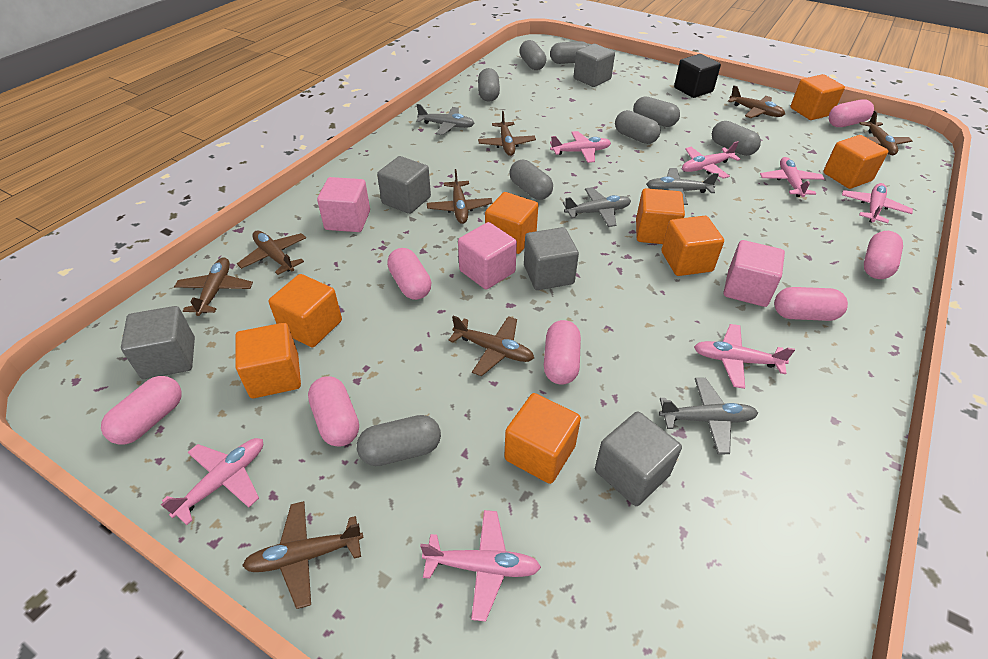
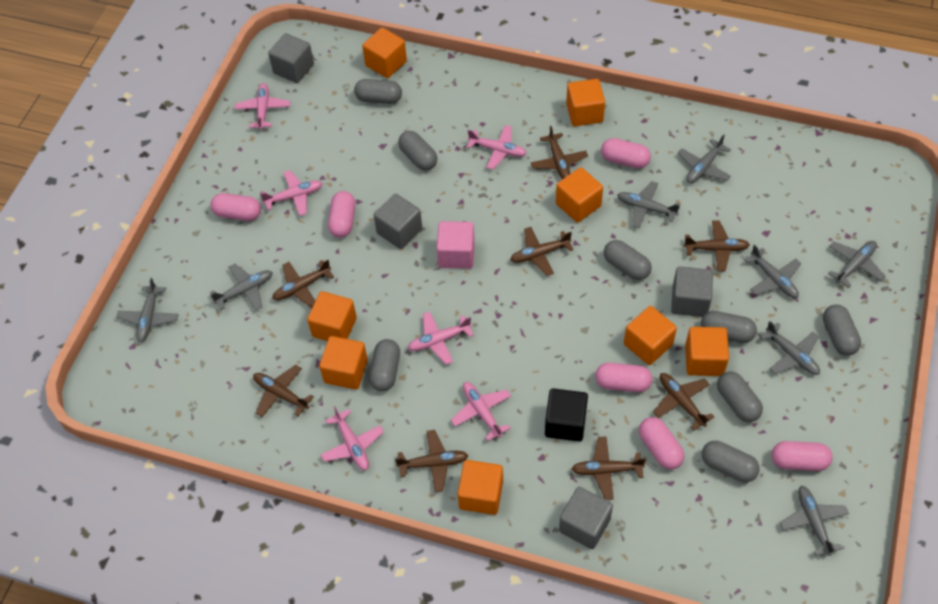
grey cube: [121,306,195,379] [377,156,431,214] [524,227,579,290] [573,44,615,87] [595,411,682,506] = 5 -> [268,33,314,83] [374,194,422,249] [559,487,613,549] [671,267,713,317] = 4
grey plane: [416,104,475,135] [563,187,631,227] [646,168,719,205] [659,378,758,454] = 4 -> [116,278,179,342] [210,264,273,311] [617,181,680,228] [678,134,731,183] [744,244,801,298] [760,321,820,375] [780,486,849,556] [828,241,886,288] = 8
pink capsule: [101,376,182,445] [308,376,359,447] [387,248,431,300] [544,320,581,385] [774,287,848,321] [829,99,874,127] [864,231,903,279] = 7 -> [211,193,261,221] [328,191,355,238] [595,363,652,392] [601,138,651,169] [639,417,685,469] [772,441,833,471] = 6
pink cube: [317,177,370,232] [458,222,517,290] [724,240,785,307] = 3 -> [437,221,475,269] = 1
pink plane: [161,438,263,525] [420,510,541,622] [550,131,611,163] [682,141,740,179] [694,324,795,389] [760,157,825,197] [842,183,913,223] = 7 -> [235,83,290,130] [260,170,323,216] [321,406,384,470] [408,312,474,365] [451,382,511,441] [467,125,527,170] = 6

